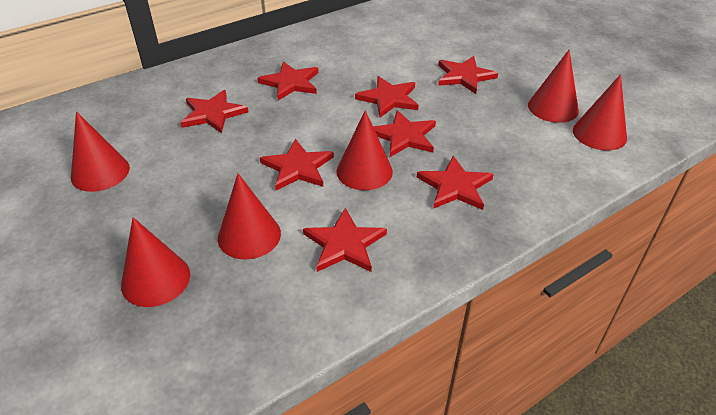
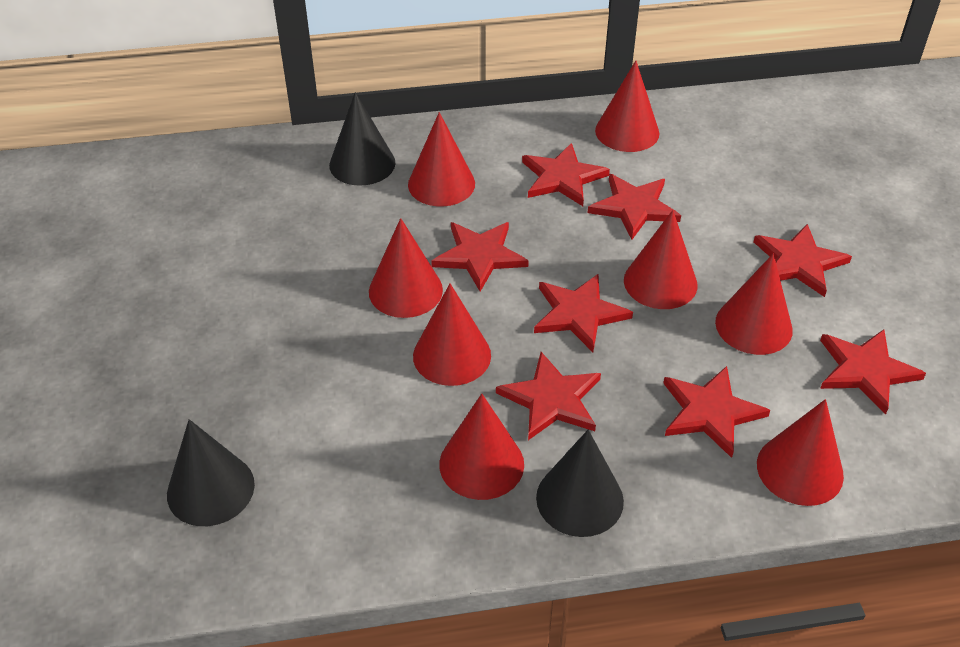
black cone: none = 0 -> [167,419,255,526] [329,92,395,186] [536,430,624,537] = 3
red cone: [71,111,130,192] [121,217,190,307] [218,174,281,260] [337,110,393,190] [528,50,579,123] [573,74,627,150] = 6 -> [369,218,443,318] [408,112,475,207] [413,283,491,386] [439,394,524,500] [595,61,659,152] [624,210,698,309] [715,254,793,355] [757,399,844,506] = 8

